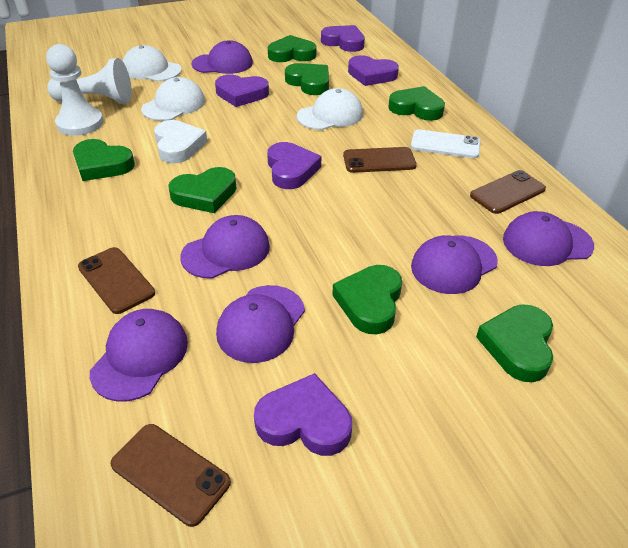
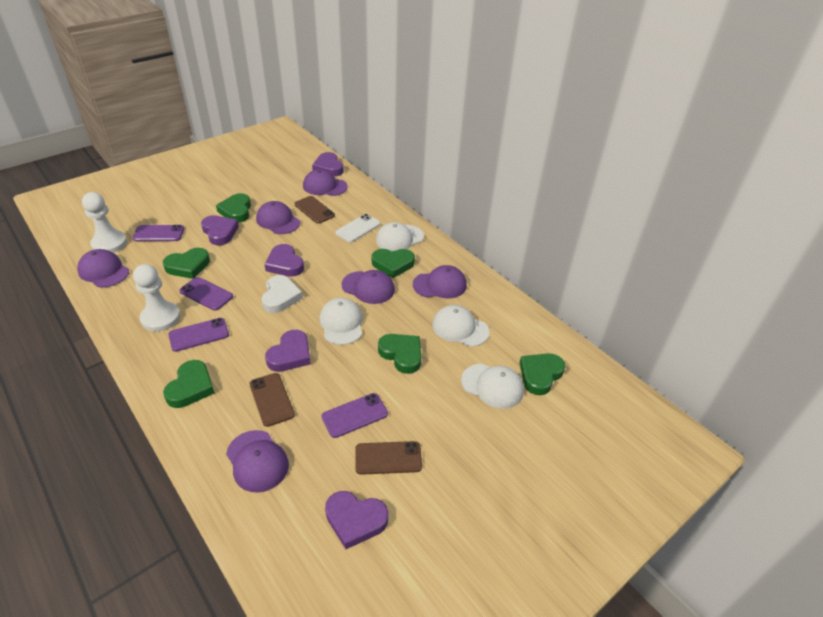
brown phone: [78,247,155,314] [110,424,231,527] [343,147,417,173] [470,170,546,214] = 4 -> [250,373,295,427] [295,196,335,224] [355,441,422,475] = 3
green heart: [73,139,135,181] [168,167,237,213] [268,35,317,62] [285,63,329,95] [332,265,402,334] [388,86,445,121] [476,304,553,382] = 7 -> [163,248,210,279] [163,360,215,408] [216,193,251,223] [372,249,415,278] [378,334,421,374] [519,353,566,395] = 6
purple phone: none = 0 -> [132,225,184,241] [168,318,229,352] [179,277,233,311] [322,393,388,438] = 4
white cap: [123,45,182,82] [141,77,205,121] [297,88,363,130] = 3 -> [319,298,363,345] [376,222,424,251] [432,305,489,347] [461,364,524,409] = 4

